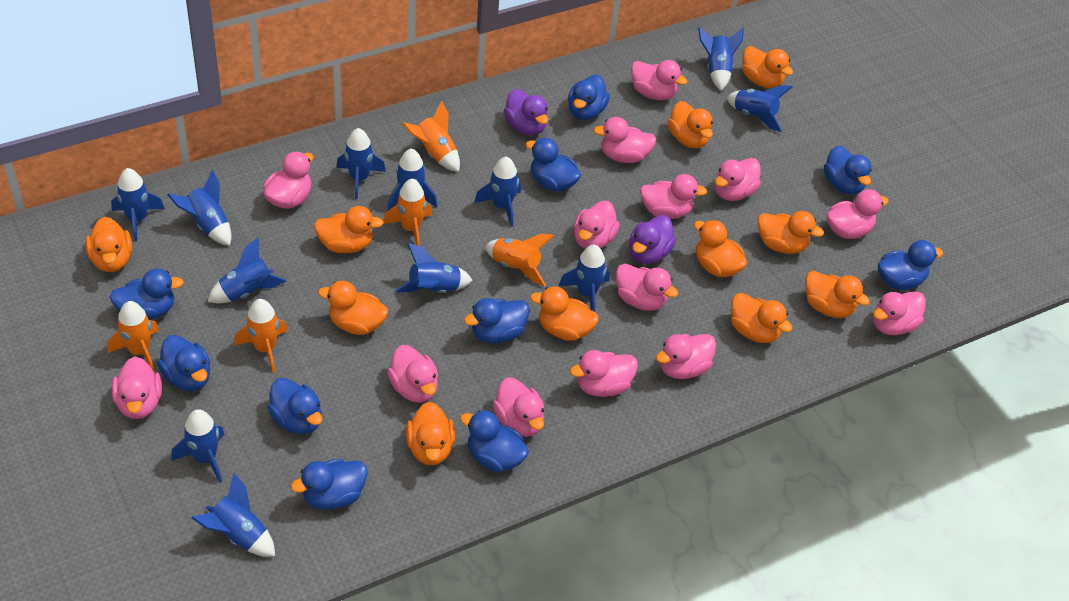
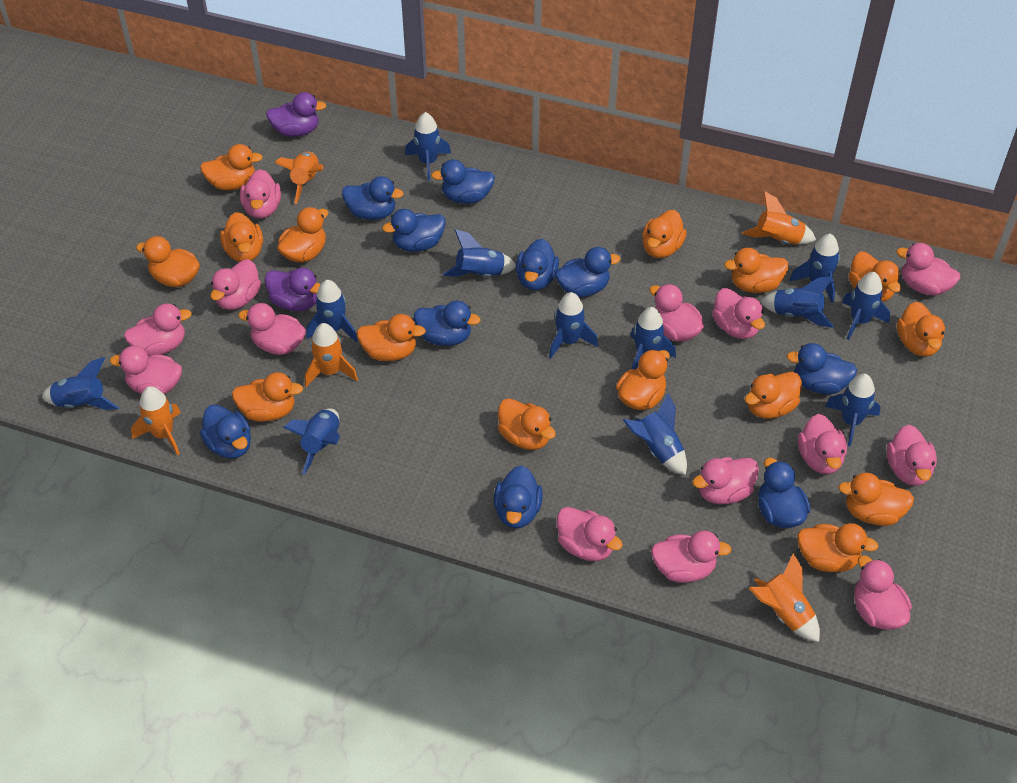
orange duck: [85,217,132,272] [314,206,384,253] [318,281,388,335] [406,402,455,465] [530,286,599,341] [668,101,713,148] [694,220,747,277] [731,293,792,343] [742,46,793,88] [757,211,824,254] [805,271,870,318] = 11 -> [136,236,200,287] [200,144,263,190] [220,212,263,262] [232,372,303,422] [277,207,328,263] [357,314,426,361] [498,398,556,450] [616,350,670,410] [642,210,687,258] [724,248,788,293] [744,372,802,419] [797,523,879,572] [838,473,914,526] [848,251,901,301] [897,302,945,357] = 15

